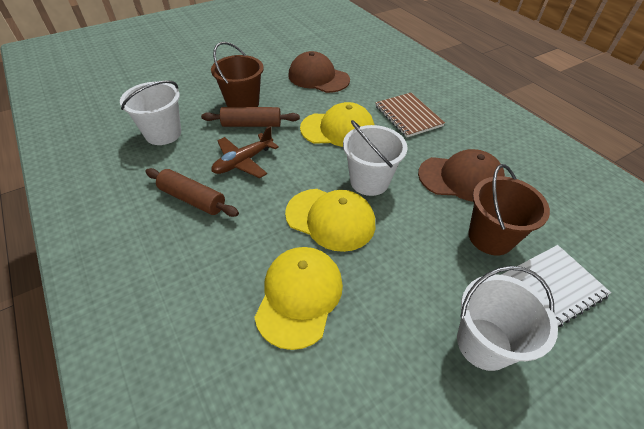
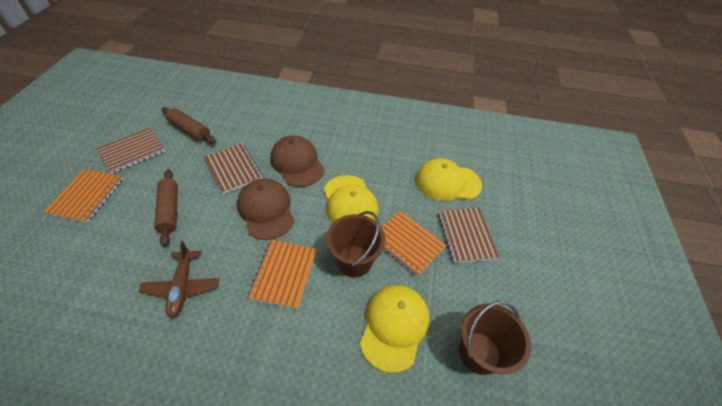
brown notebook: [375,93,445,137] = 1 -> [96,128,165,174] [204,143,262,194] [438,208,500,263] = 3
orange notebook: none = 0 -> [44,169,123,223] [247,240,316,309] [381,211,446,277] = 3
white bucket: [120,80,181,145] [343,120,408,196] [457,266,558,371] = 3 -> none = 0
white notebook: [501,245,611,327] = 1 -> none = 0

